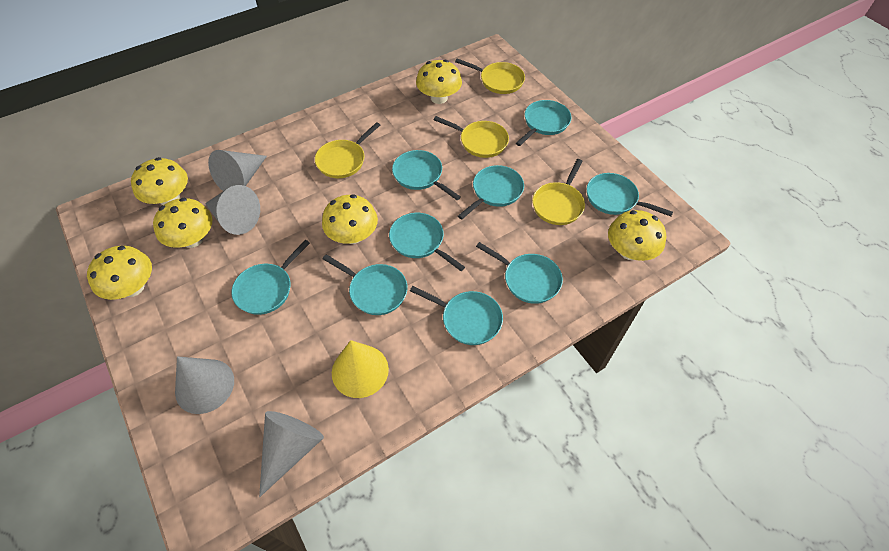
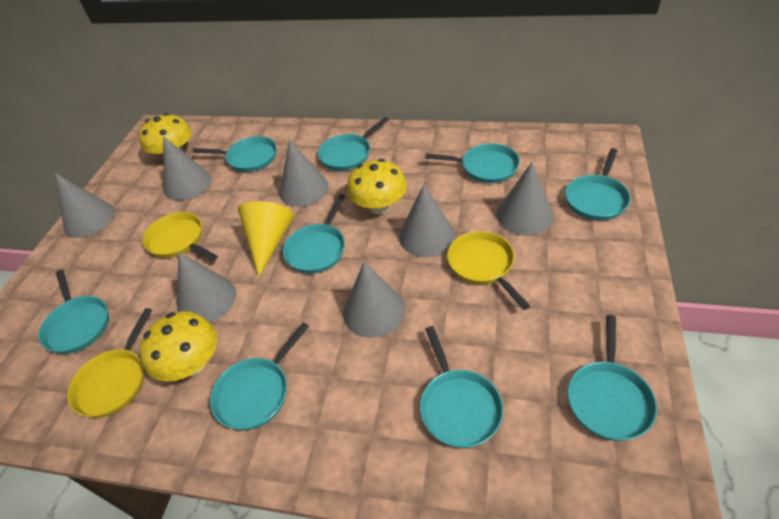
grey cone: [175,356,234,414] [205,185,260,235] [208,150,267,191] [259,411,324,497] = 4 -> [55,173,115,237] [163,136,211,201] [177,252,236,322] [279,140,329,207] [343,262,405,338] [399,184,455,257] [497,162,554,235] = 7
yellow mushroom: [87,246,152,300] [131,157,188,205] [153,198,213,248] [322,194,378,244] [416,60,462,104] [608,210,666,261] = 6 -> [139,113,192,154] [140,311,217,382] [347,159,407,214] = 3
yellow pan: [315,122,380,178] [434,116,509,158] [455,58,525,94] [532,159,585,225] = 4 -> [67,308,152,418] [143,212,218,261] [447,231,530,310] = 3

